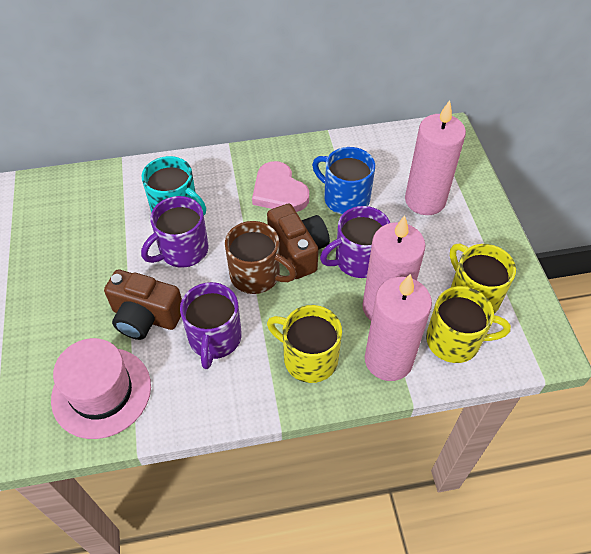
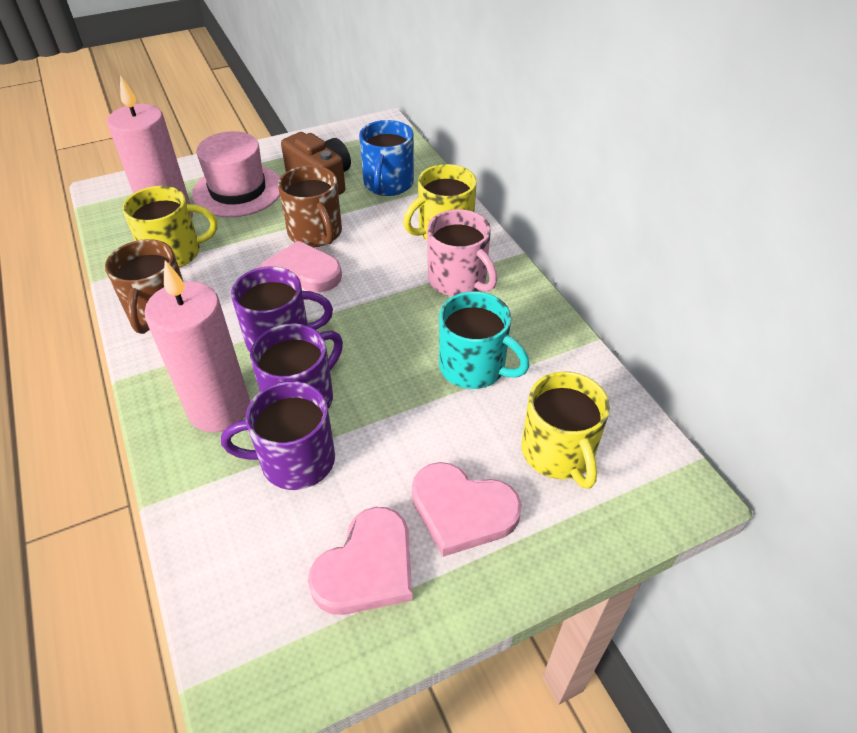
brown camera: [104,270,182,340] [267,204,330,279] = 2 -> [281,132,351,195] = 1
brown mug: [225,221,297,294] = 1 -> [105,239,184,334] [278,165,342,247] = 2
pink candle: [362,215,426,321] [365,274,432,381] [405,100,466,215] = 3 -> [107,75,193,218] [144,261,250,433] = 2
pink heart: [252,161,309,212] = 1 -> [257,241,342,292] [308,507,413,615] [412,462,522,557] = 3
pink mug: none = 0 -> [427,209,497,296] = 1

